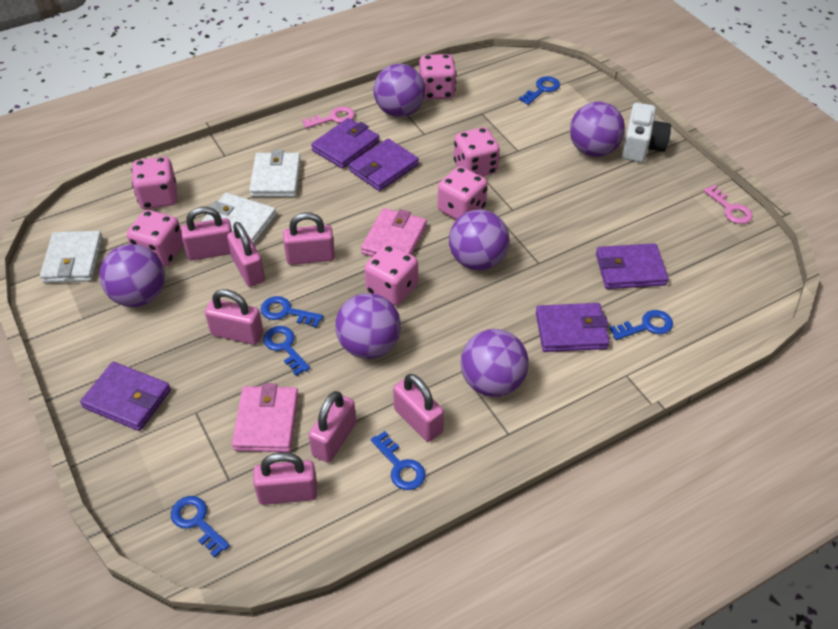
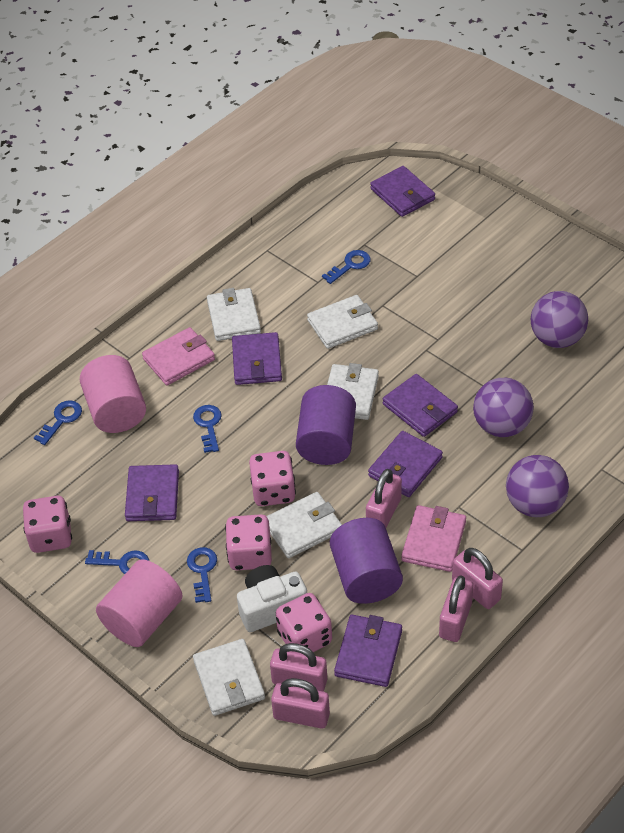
blue key: [171,496,230,558] [261,296,323,328] [263,326,310,376] [370,431,425,490] [519,76,560,105] [610,310,673,340] = 6 -> [34,400,82,445] [85,550,149,574] [187,547,217,603] [193,405,222,453] [322,250,371,284] = 5
pink cylinder: none = 0 -> [80,355,146,433] [96,559,182,647] = 2
pink dice: [127,210,183,267] [131,157,178,209] [364,244,418,306] [419,54,457,100] [438,166,488,220] [454,127,500,177] = 6 -> [23,496,72,553] [225,514,272,570] [249,451,296,506] [276,593,332,652] = 4
pink key: [302,106,355,129] [703,185,753,224] = 2 -> none = 0
pink padlock: [181,207,232,260] [205,289,263,345] [227,222,265,287] [253,452,318,505] [283,212,335,265] [309,391,356,463] [393,374,444,442] = 7 -> [270,643,327,692] [271,678,330,729] [366,469,402,527] [439,576,473,642] [452,548,503,609] = 5
purple ball: [99,244,165,307] [335,293,401,359] [373,64,425,117] [449,210,510,270] [461,329,529,397] [570,102,625,157] = 6 -> [473,378,534,437] [506,455,569,517] [531,291,588,348] = 3
purple cylinder: none = 0 -> [296,385,356,465] [330,518,403,604] = 2
purple wallet: [80,362,171,431] [311,118,380,169] [349,139,419,191] [536,303,610,352] [596,243,668,289] = 5 -> [125,464,179,521] [232,332,282,385] [334,615,402,687] [368,431,443,497] [370,166,435,217] [383,374,458,437] = 6
white wallet: [40,231,103,283] [202,193,277,244] [249,150,301,197] = 3 -> [193,639,265,716] [207,288,261,341] [267,492,342,558] [307,295,378,349] [327,363,379,420] = 5

